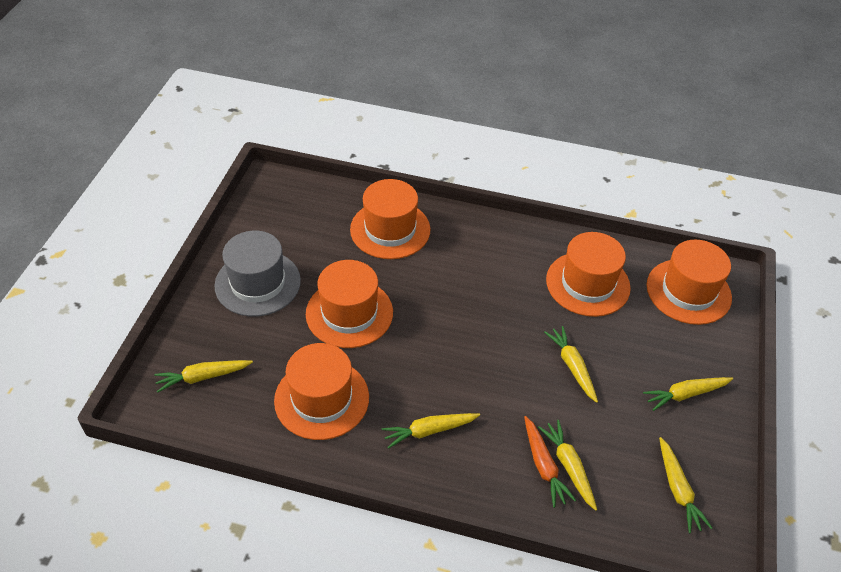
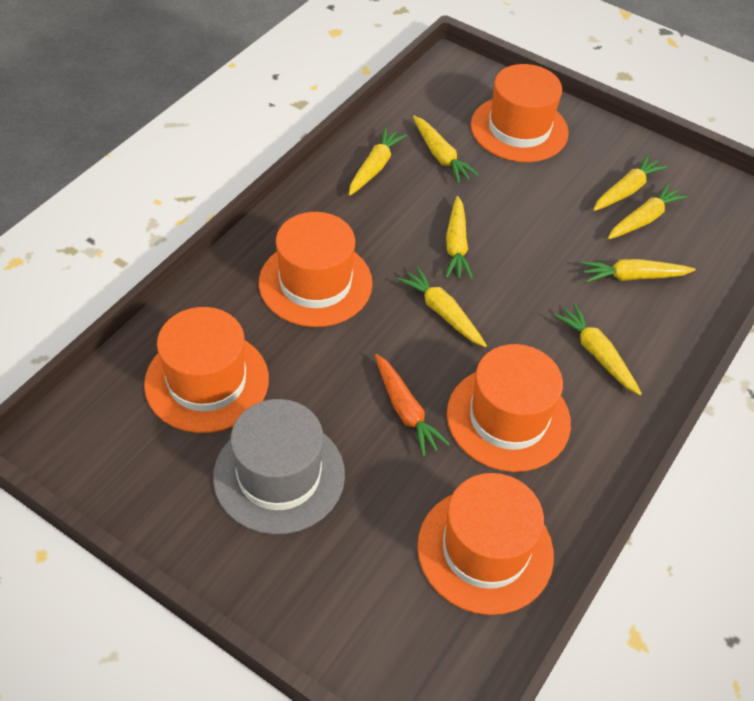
yellow carrot: [154,360,253,393] [382,413,480,449] [538,420,597,511] [544,326,598,403] [643,377,733,411] [659,437,712,533] = 6 -> [349,127,407,196] [397,266,487,347] [413,116,479,183] [446,196,473,279] [553,304,642,395] [581,259,695,282] [593,154,668,211] [608,183,688,239] = 8

